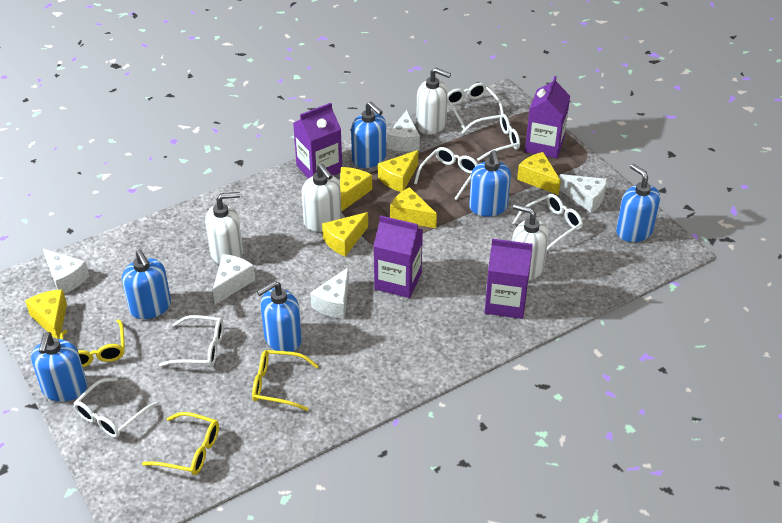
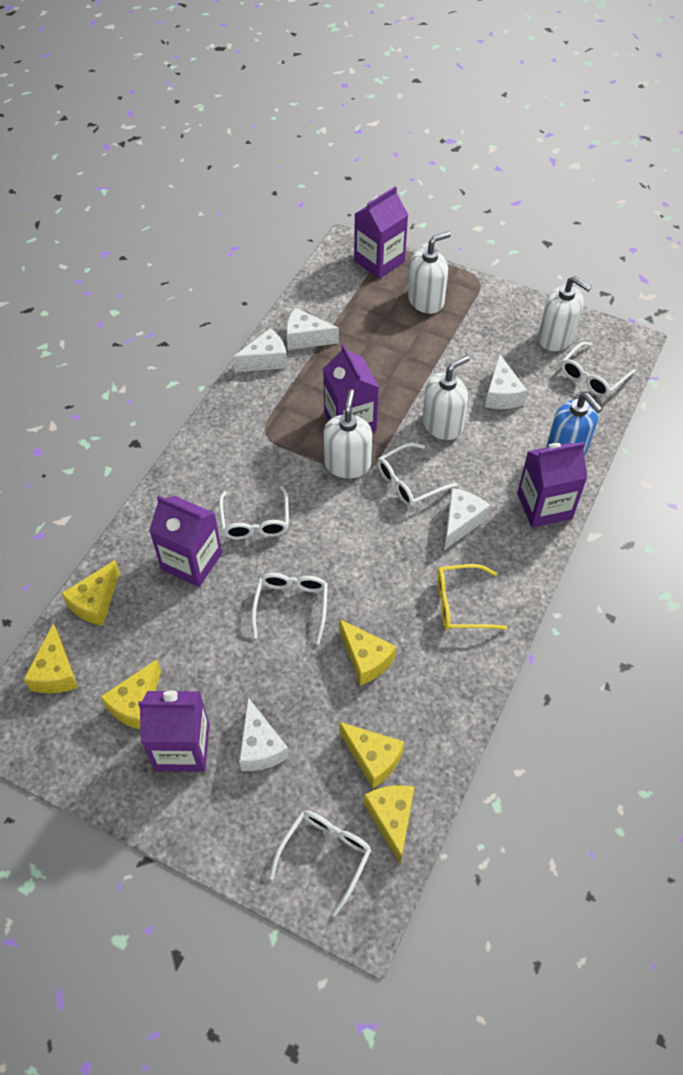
blue soap dispenser: [31,332,87,402] [122,250,171,319] [257,281,302,352] [351,102,386,168] [469,150,511,217] [616,164,660,242] = 6 -> [546,393,602,456] = 1
purple carton: [293,103,342,179] [374,215,423,298] [485,239,533,319] [525,76,570,158] = 4 -> [138,691,209,772] [149,495,222,587] [323,344,379,432] [354,186,408,279] [517,442,587,528] = 5
white glasses: [73,377,158,438] [159,315,224,367] [414,147,478,200] [447,83,504,130] [461,114,520,161] [513,194,583,250] = 6 -> [219,486,289,540] [252,573,328,644] [269,810,371,917] [377,443,458,507] [561,342,636,397] = 5
yellow glasses: [60,319,125,367] [142,412,219,475] [252,350,319,411] = 3 -> [437,564,507,630] = 1

